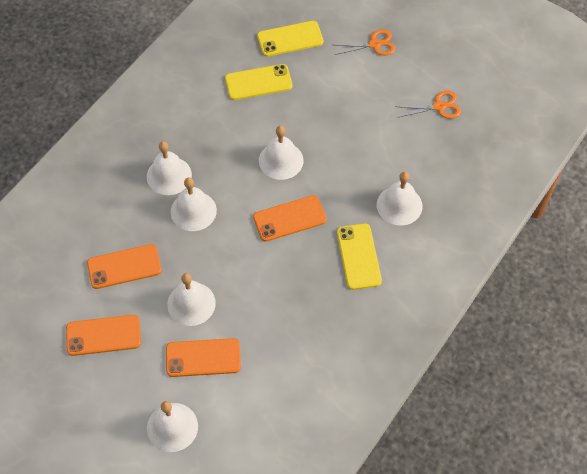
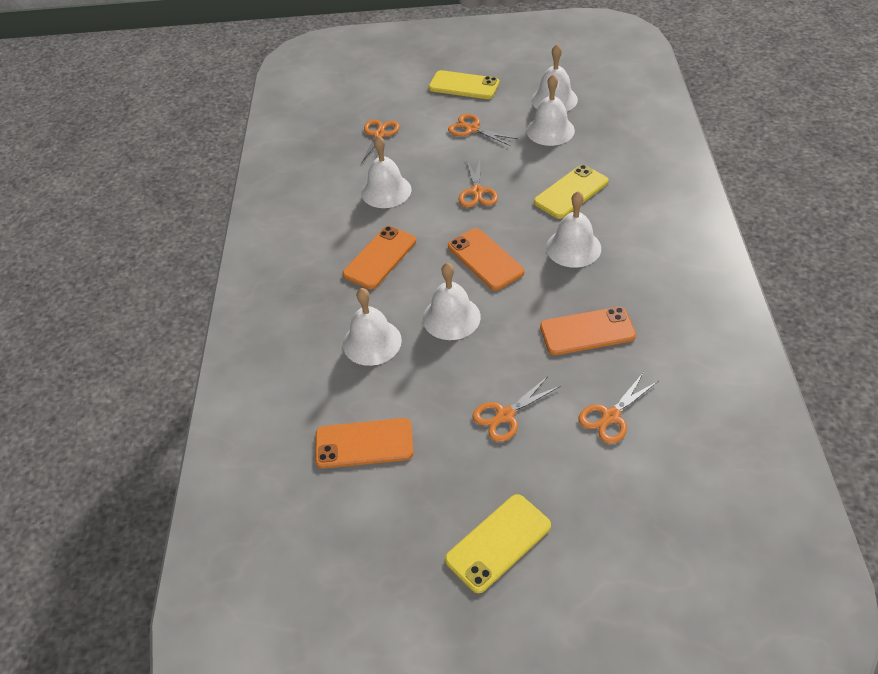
orange scissors: [334,29,396,55] [395,91,461,119] = 2 -> [361,119,400,163] [448,114,517,146] [458,159,498,208] [472,376,560,442] [578,372,658,444] = 5

